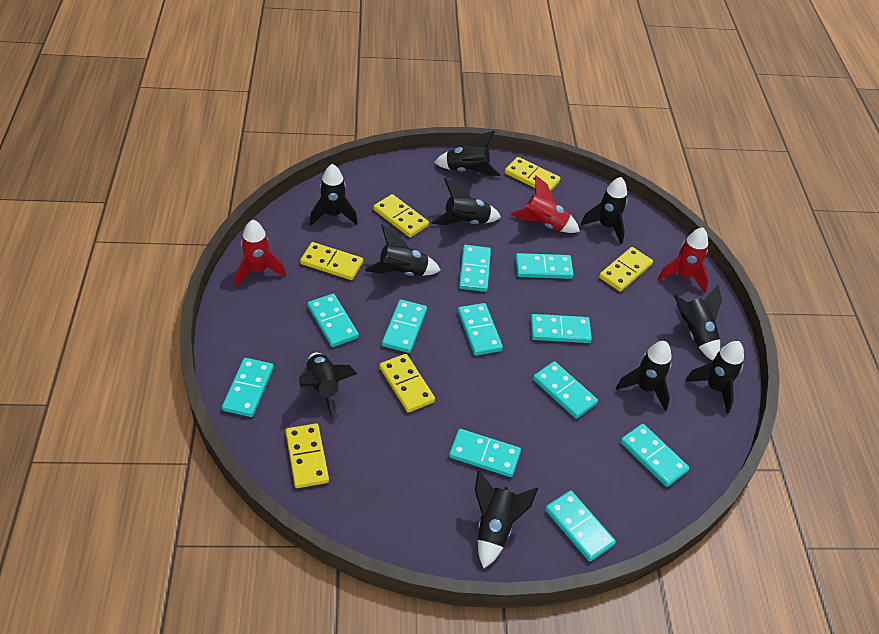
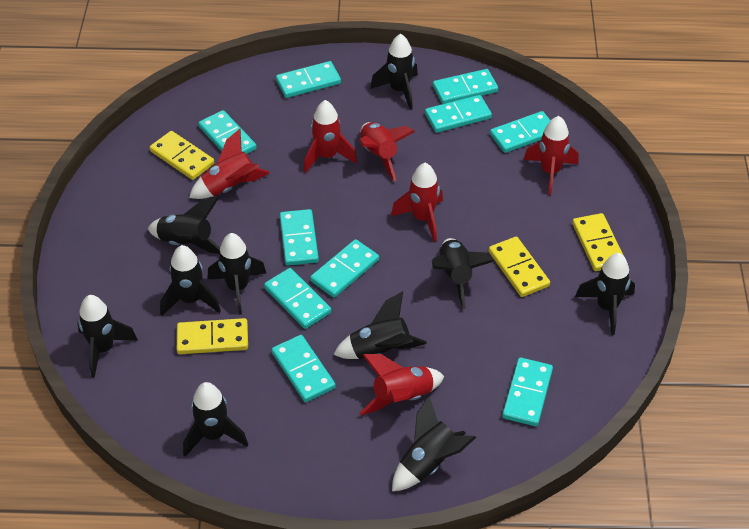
red rocket: [236,219,286,287] [511,175,580,233] [658,227,709,293] = 3 -> [189,129,270,199] [304,100,357,173] [359,122,415,181] [359,354,444,415] [391,163,443,242] [523,116,578,195] = 6
turquoise domino: [222,358,274,417] [308,294,359,347] [382,299,427,353] [449,429,521,477] [458,303,503,356] [459,245,491,292] [515,253,574,279] [531,314,592,343] [533,361,598,419] [545,490,616,561] [620,424,689,487] = 11 -> [198,110,257,154] [264,268,331,329] [272,335,336,402] [276,61,341,98] [280,209,319,266] [310,239,379,298] [425,95,492,133] [433,69,498,104] [490,111,551,153] [502,357,553,426] = 10
yellow domino: [286,424,329,488] [300,242,363,280] [373,194,429,237] [379,354,435,413] [505,157,561,191] [599,247,653,292] = 6 -> [150,131,215,180] [177,318,248,354] [489,237,550,297] [572,213,624,271] = 4

